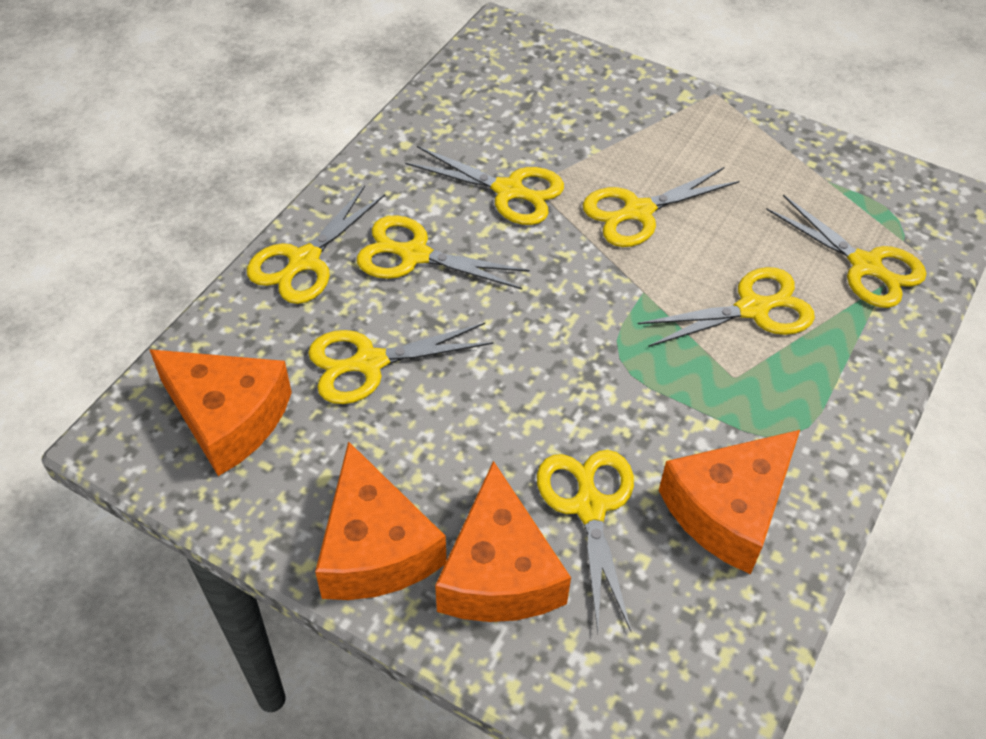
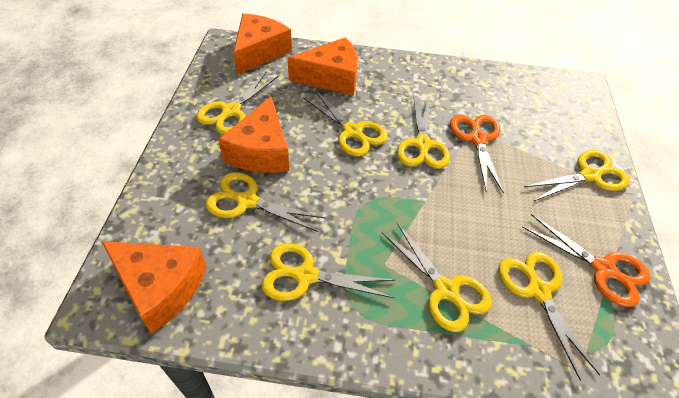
orange scissors: none = 0 -> [450,115,504,193] [522,214,650,307] = 2

